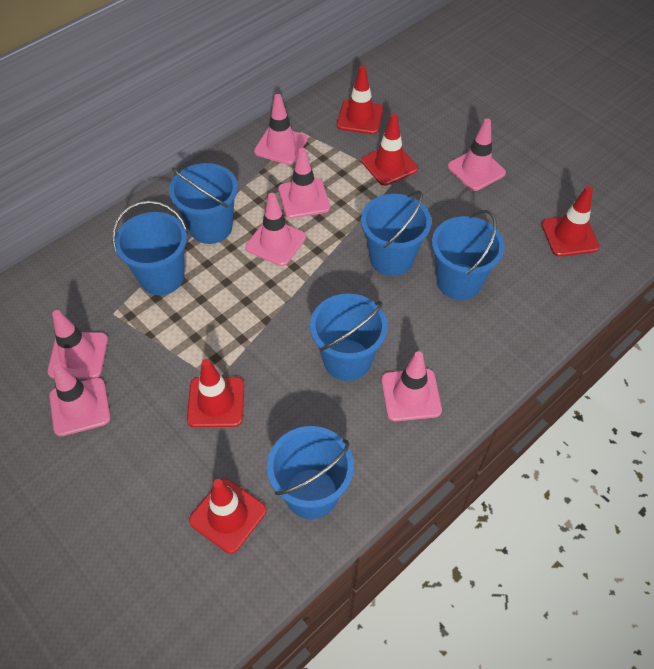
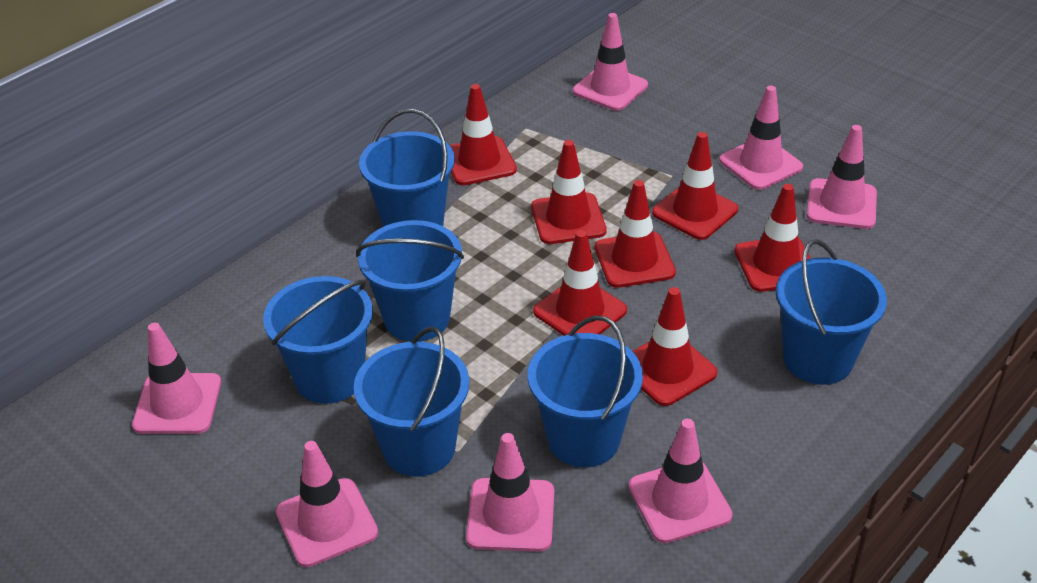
red traffic cone: [187,359,244,427] [189,479,266,554] [337,65,384,134] [361,114,418,186] [541,186,600,257] = 5 -> [450,84,517,185] [531,140,607,244] [533,230,627,336] [595,180,676,288] [632,287,717,406] [652,132,738,240] [734,184,811,292] = 7

